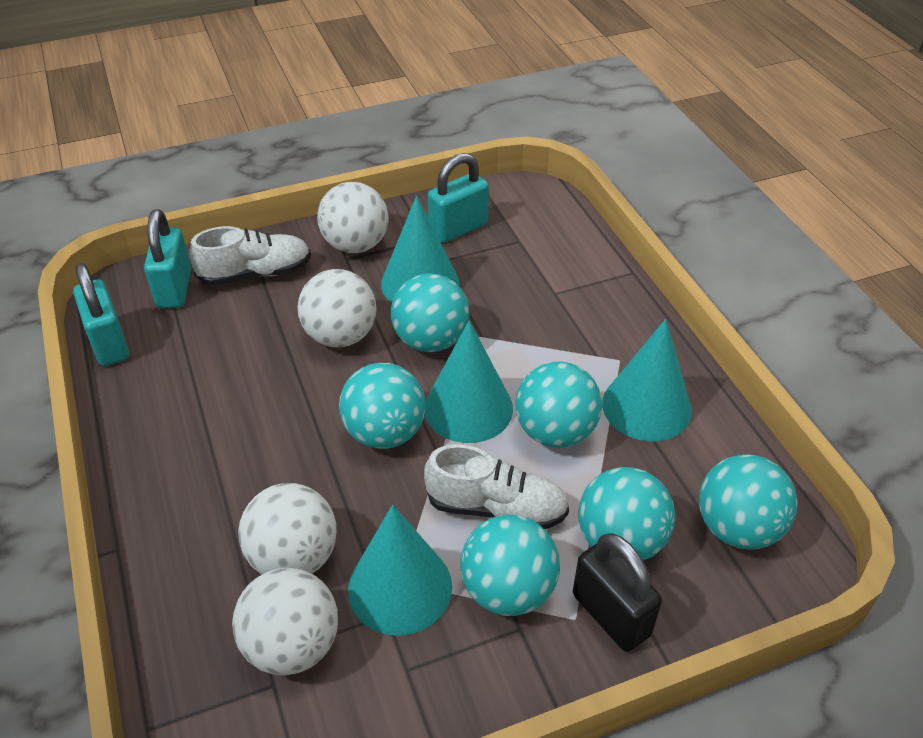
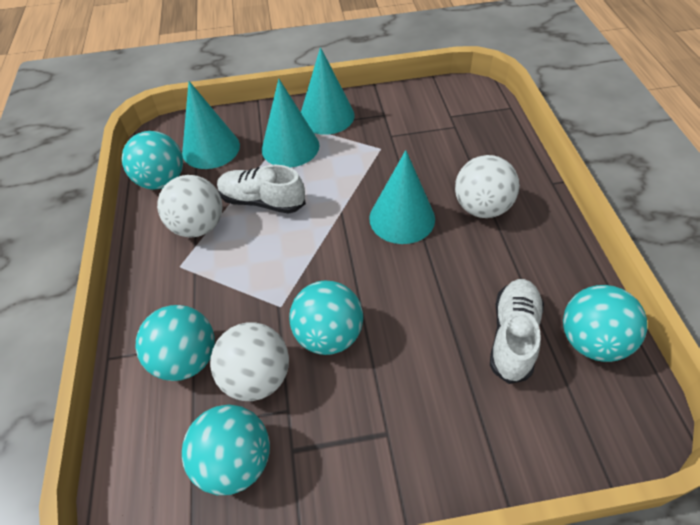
black padlock: [573,533,662,652] = 1 -> none = 0
turquoise ball: [339,363,426,449] [391,273,469,352] [460,515,560,616] [515,362,602,448] [578,467,675,561] [699,455,798,549] = 6 -> [122,131,183,190] [136,305,215,381] [182,405,270,495] [289,280,363,355] [563,285,647,362] = 5
turquoise padlock: [73,263,129,366] [144,209,191,308] [428,153,489,243] = 3 -> none = 0
white ball: [232,568,338,676] [238,483,337,574] [298,269,377,348] [317,182,389,253] = 4 -> [157,175,222,238] [210,322,289,401] [455,155,520,218] = 3

